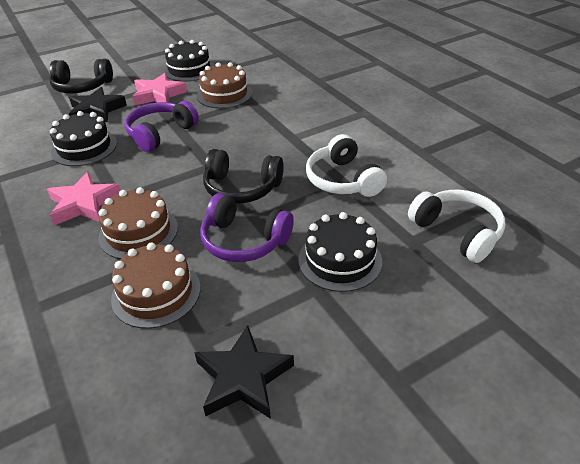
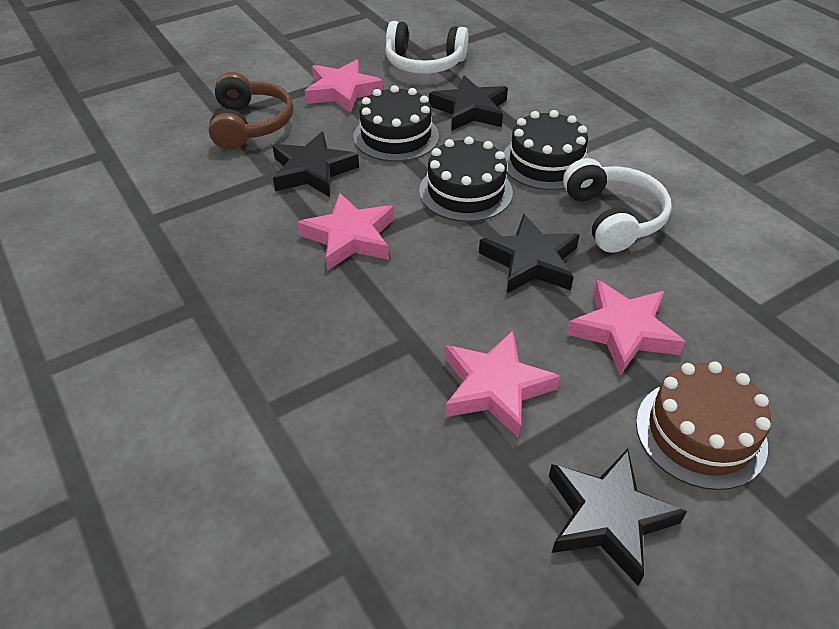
black headphones: [49,59,113,94] [203,149,284,204] = 2 -> none = 0
black star: [69,87,127,123] [194,325,294,419] = 2 -> [272,132,359,197] [429,75,508,131] [479,214,580,293] [548,449,687,586] = 4
brown cake: [98,187,178,259] [111,243,201,329] [197,62,252,108] = 3 -> [636,361,771,490] = 1
brown headphones: none = 0 -> [209,72,294,150] = 1
pink star: [47,172,121,226] [132,73,187,105] = 2 -> [297,193,394,270] [305,59,383,113] [445,331,561,438] [566,280,686,376] = 4
purple headphones: [125,101,199,152] [200,193,294,262] = 2 -> none = 0

